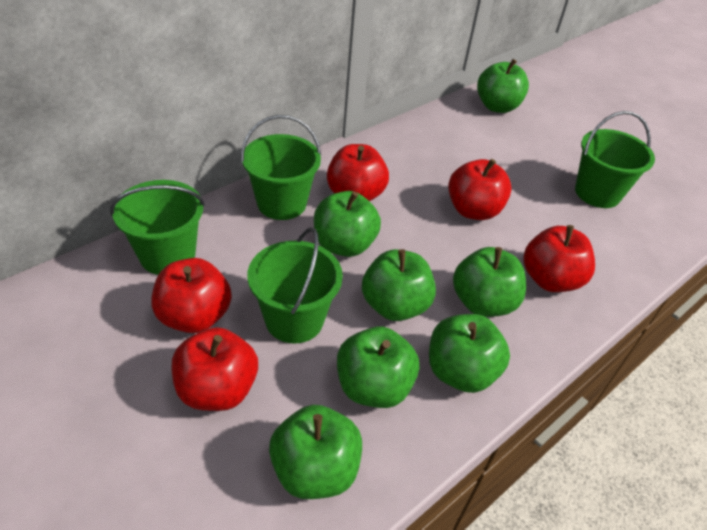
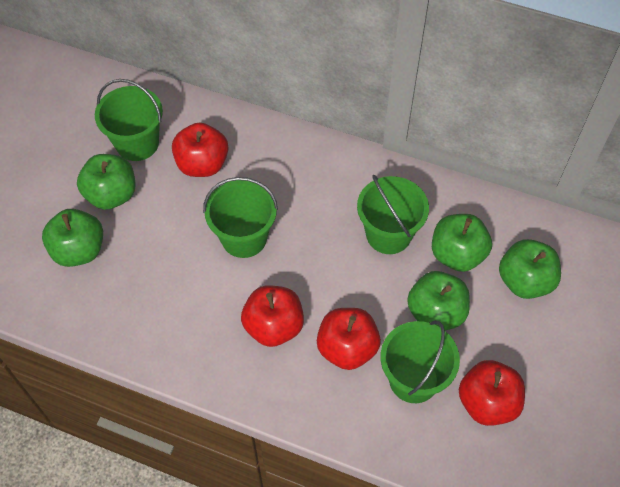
green apple: [269,405,362,499] [314,191,381,257] [337,327,419,408] [362,249,436,321] [429,314,510,393] [453,247,526,317] [477,59,529,113] = 7 -> [42,209,103,267] [77,154,135,210] [407,271,470,330] [432,214,492,272] [499,239,561,299] = 5
red apple: [152,258,232,333] [171,327,258,411] [327,144,389,201] [448,159,512,220] [523,225,595,292] = 5 -> [172,122,228,177] [241,285,304,347] [317,308,381,370] [459,360,525,426] = 4

